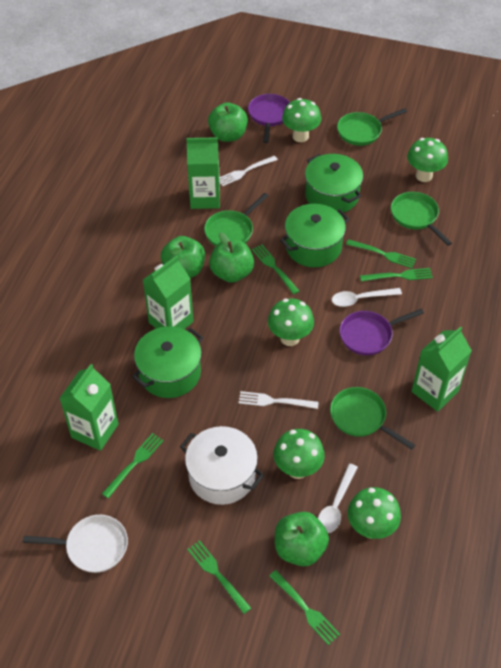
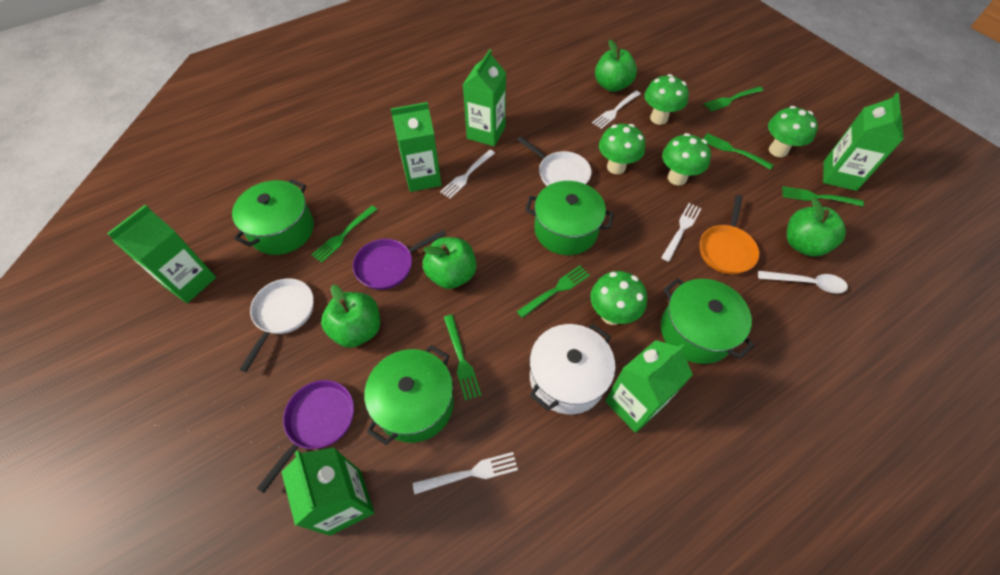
green carton: [59,364,118,451] [143,256,194,329] [186,137,220,209] [411,326,472,412] = 4 -> [107,205,216,303] [281,448,375,536] [391,102,441,192] [463,49,506,146] [605,340,693,433] [823,92,904,191] = 6
green pan: [204,193,268,246] [330,387,415,450] [337,108,407,146] [391,192,452,246] = 4 -> none = 0
green pot: [132,326,203,398] [280,204,349,267] [305,154,363,213] = 3 -> [232,179,314,255] [364,345,454,445] [525,181,614,255] [661,278,755,364] = 4
orange pan: none = 0 -> [700,195,759,275] = 1
white fork: [219,156,278,186] [239,391,319,409] = 2 -> [413,452,518,494] [440,150,495,199] [592,91,641,129] [661,203,702,262] = 4
white pan: [23,515,128,573] = 1 -> [239,278,314,372] [517,136,592,186] = 2
white spoon: [318,463,358,533] [332,288,402,307] = 2 -> [758,271,848,293] = 1

